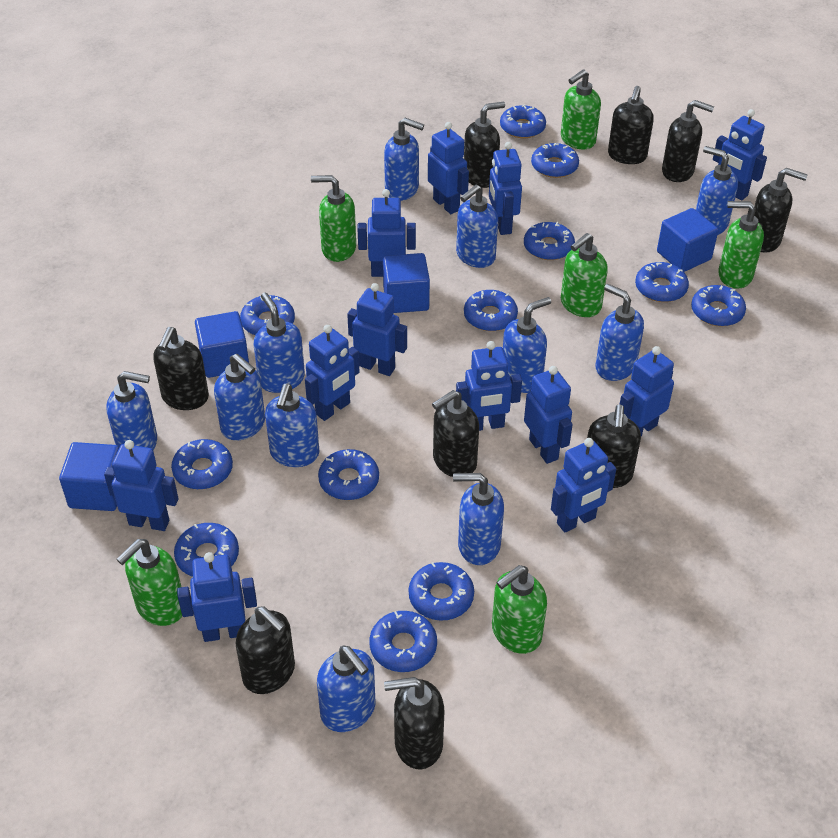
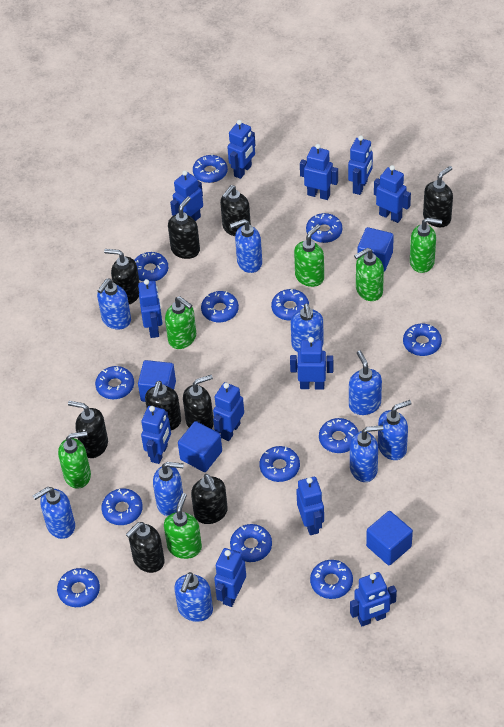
blue donut: [171,439,233,489] [174,523,239,577] [240,295,295,335] [318,449,379,500] [369,611,437,672] [409,562,474,621] [464,290,518,331] [500,104,546,138] [524,222,575,260] [531,143,579,178] [635,262,689,302] [691,285,746,327] = 12 -> [57,568,100,607] [95,366,134,399] [101,488,143,525] [134,252,168,282] [193,154,228,183] [201,291,239,322] [230,524,272,562] [259,446,300,482] [271,289,309,321] [306,213,342,243] [310,560,353,599] [319,418,358,453] [403,324,442,356] = 13
blue soap dispenser: [107,371,157,450] [214,354,265,441] [254,293,305,393] [265,384,319,467] [317,645,375,732] [384,118,424,201] [453,473,504,565] [456,185,498,268] [503,297,551,393] [596,284,644,381] [696,146,738,235] = 11 -> [33,487,75,539] [97,278,131,329] [153,462,184,516] [174,572,213,622] [230,219,262,273] [291,304,324,352] [349,351,382,415] [350,425,384,482] [378,400,412,460] = 9

